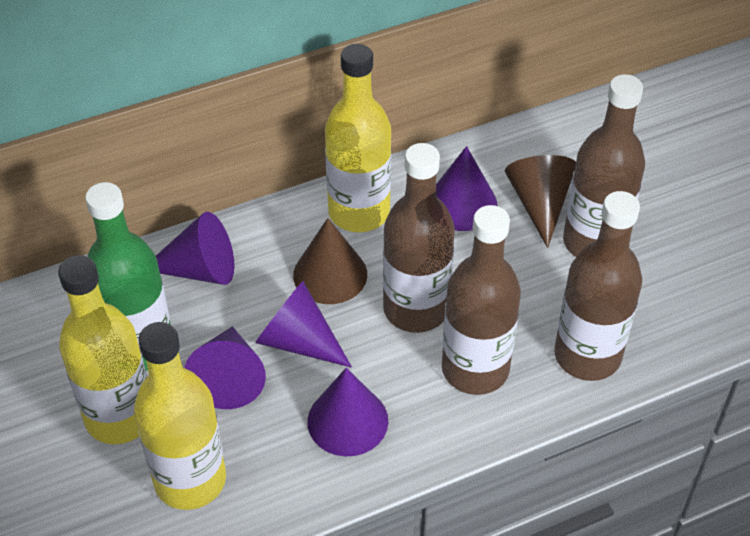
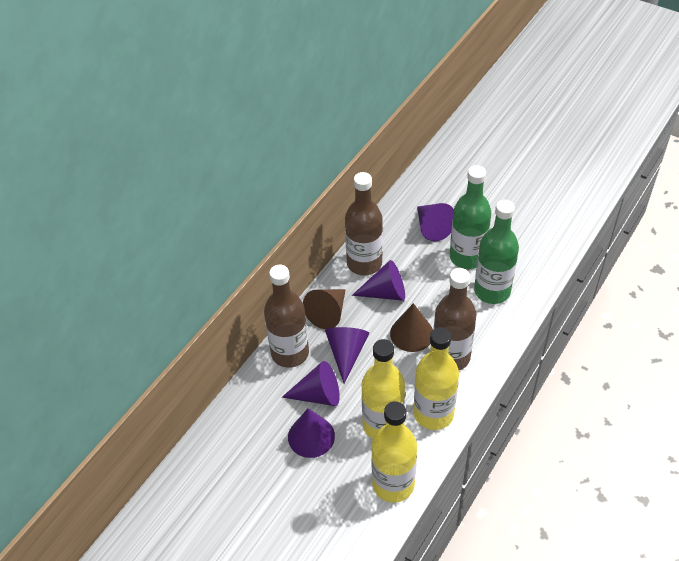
brown bottle: [383,143,455,333] [442,205,521,395] [554,191,642,381] [563,74,645,257] = 4 -> [264,265,309,368] [345,172,383,276] [434,268,476,370] = 3
green bottle: [85,182,171,371] = 1 -> [450,165,491,269] [474,200,519,304] = 2

